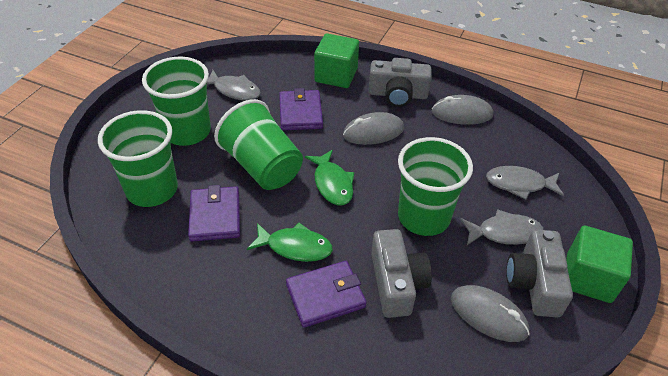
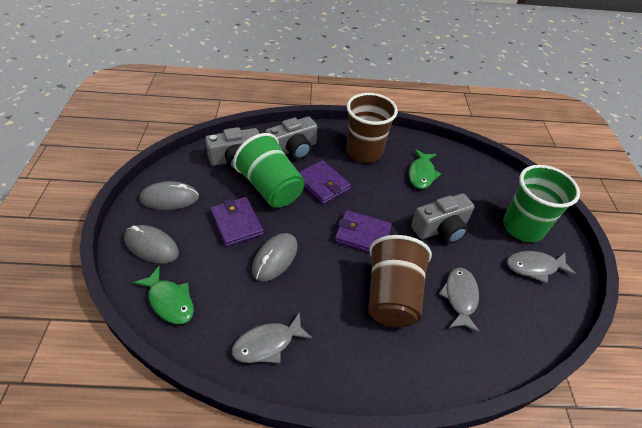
brown cup: none = 0 -> [346,93,398,163] [368,235,432,327] = 2
green cube: [314,33,359,88] [566,226,633,303] = 2 -> none = 0
green cup: [98,110,178,207] [142,57,211,146] [214,99,303,190] [398,137,473,236] = 4 -> [233,133,305,208] [503,165,580,242] = 2

